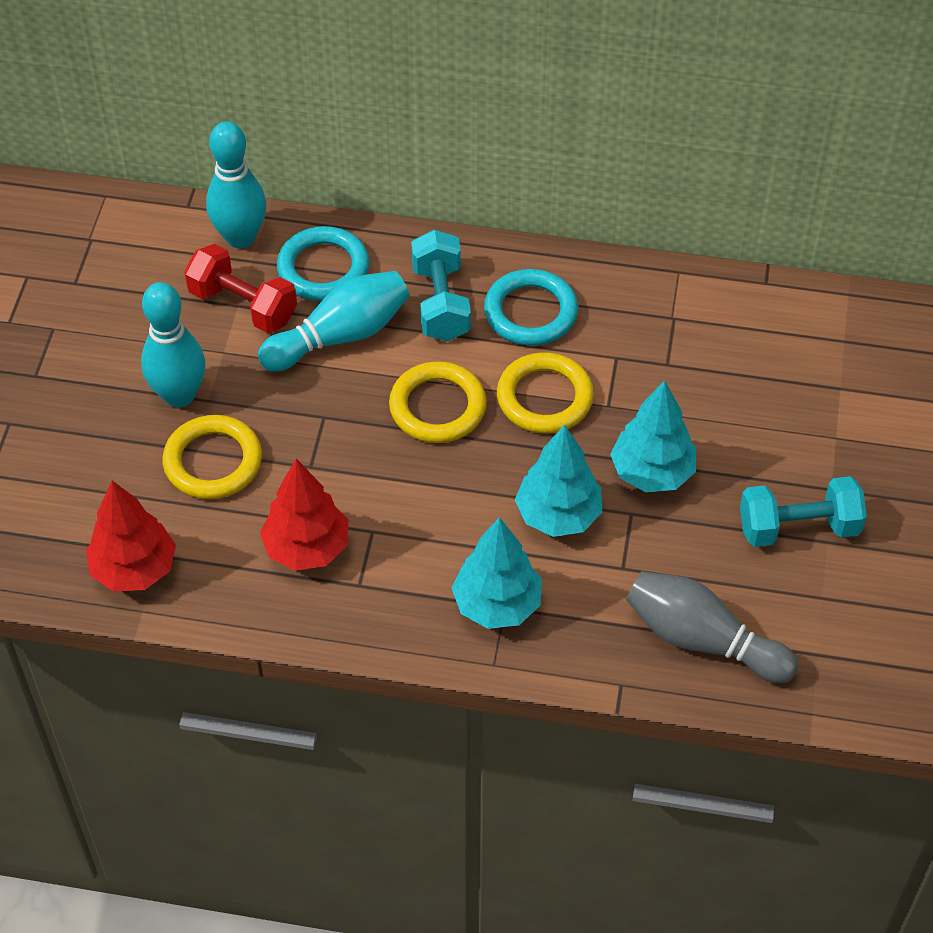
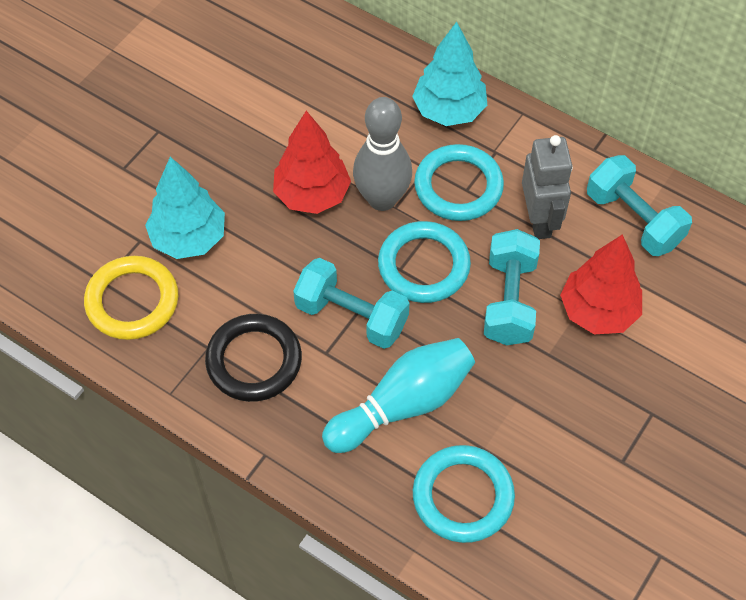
black ring: none = 0 -> [205,314,302,402] = 1
grey robot: none = 0 -> [522,135,573,239] = 1
red dumbbell: [184,244,297,333] = 1 -> none = 0
turquoise bowling pin: [141,282,205,408] [206,121,266,249] [258,271,410,371] = 3 -> [322,338,475,453] = 1
turquoise dumbbell: [411,230,471,341] [740,476,867,547] = 2 -> [293,258,409,349] [484,229,540,345] [587,155,692,256] = 3
turquoise ring: [277,226,370,301] [484,269,578,346] = 2 -> [378,221,471,303] [413,445,515,543] [414,144,504,221] = 3
turquoise tree: [452,517,542,629] [515,424,602,537] [610,380,696,492] = 3 -> [145,157,225,259] [412,22,487,126] = 2
yellow ring: [163,415,262,499] [389,361,487,443] [497,352,594,433] = 3 -> [84,256,178,340] = 1

